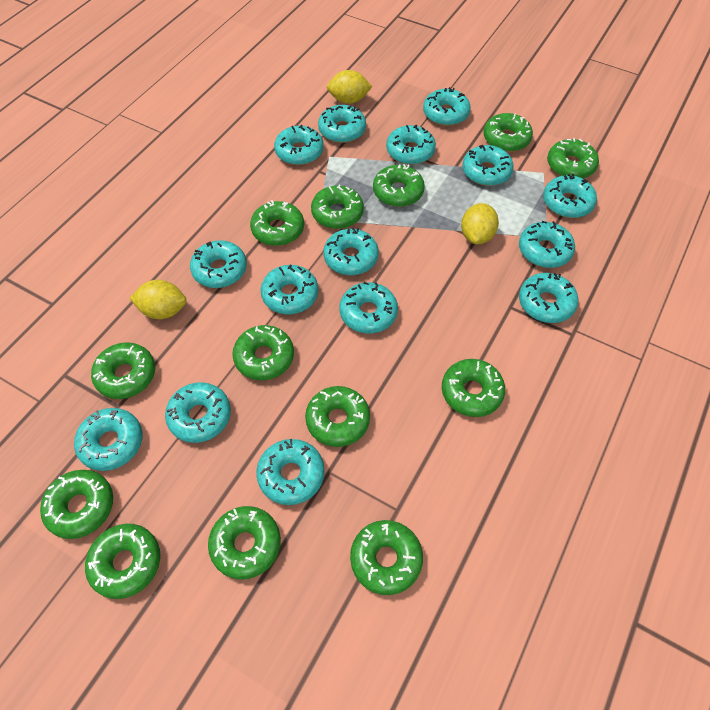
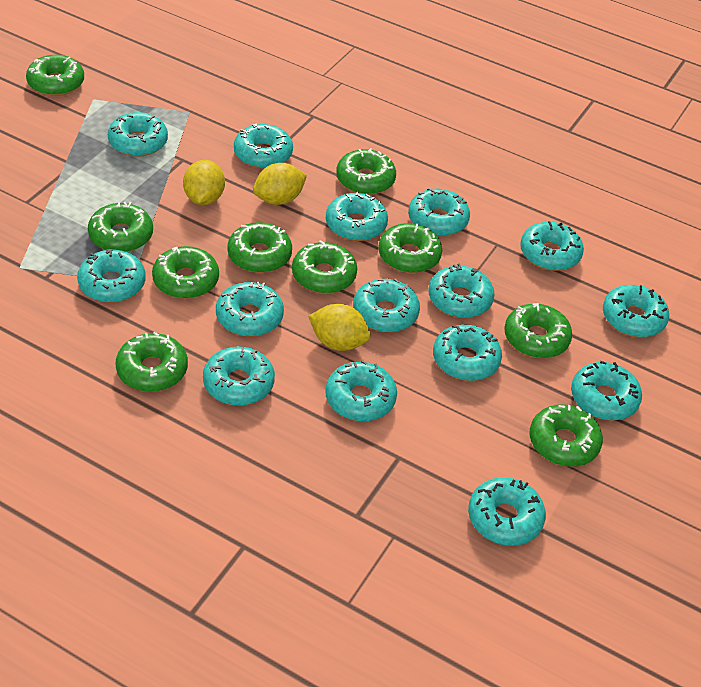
green donut: [40,470,113,539] [85,524,160,599] [91,342,155,399] [208,506,281,579] [232,325,294,380] [250,200,304,246] [305,386,370,447] [311,185,364,229] [350,520,423,595] [373,164,425,207] [442,359,505,417] [483,113,533,152] [547,138,599,178] = 13 -> [26,55,84,96] [88,202,153,252] [115,332,188,392] [152,246,219,299] [227,222,292,273] [292,240,357,293] [336,148,396,195] [378,223,442,273] [504,303,572,358] [530,404,603,467] = 10

